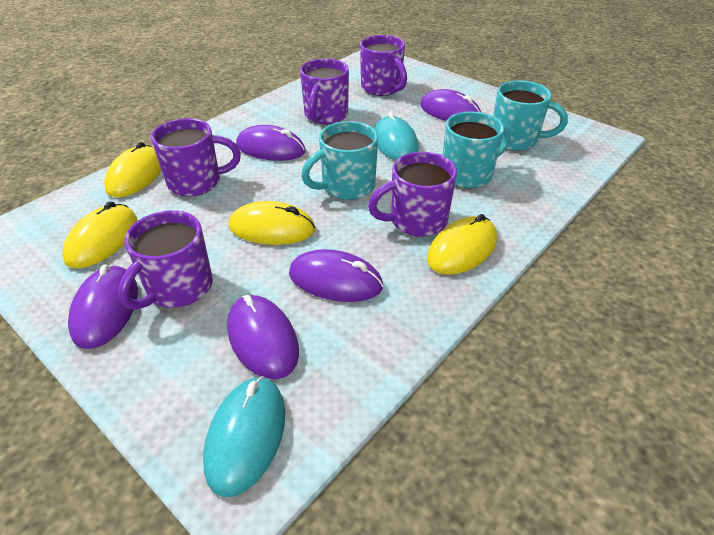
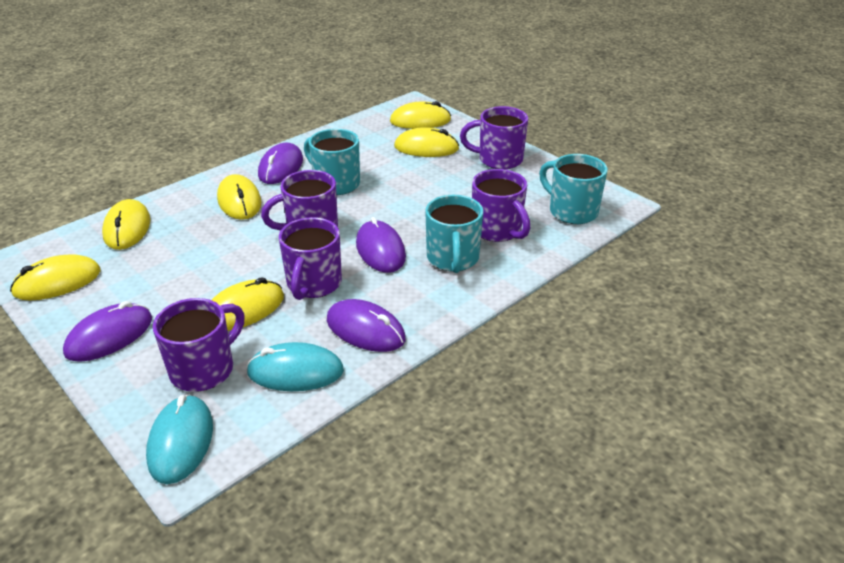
purple mouse: [68,264,138,349] [227,295,299,379] [236,125,306,161] [289,249,383,302] [420,89,481,121] = 5 -> [63,301,152,362] [258,143,303,184] [327,299,406,352] [356,217,406,273] = 4
yellow mouse: [62,201,137,269] [104,142,161,198] [229,201,315,245] [427,214,497,275] = 4 -> [10,254,101,300] [102,199,150,250] [212,277,284,331] [217,174,261,220] [390,101,451,129] [394,127,459,157] = 6

